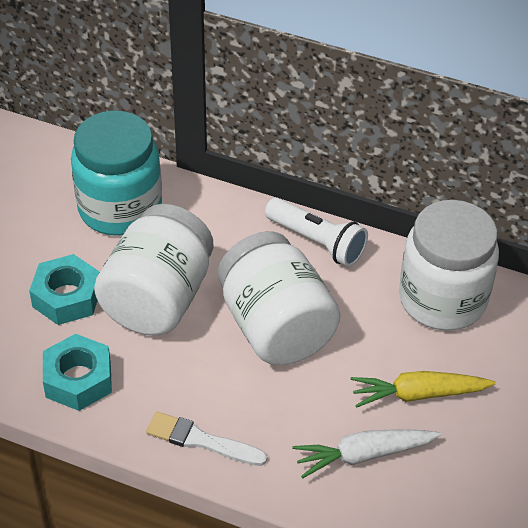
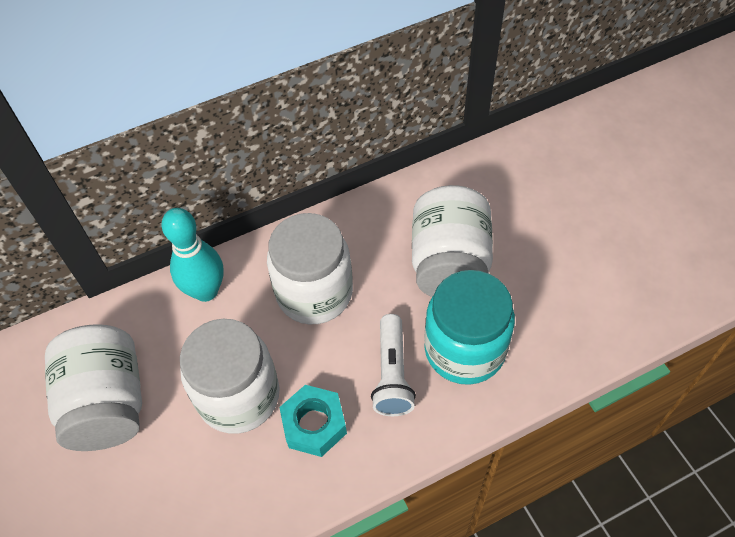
turquoise bowling pin: none = 0 -> [162,208,224,302] = 1
turquoise nut: [29,254,100,325] [43,334,112,411] = 2 -> [279,385,347,457] = 1
white brush: [146,412,267,466] = 1 -> none = 0
white carrot: [292,429,441,478] = 1 -> none = 0
white jar: [94,204,213,335] [218,231,341,365] [399,200,499,331] = 3 -> [45,324,142,451] [180,319,280,434] [267,213,353,324] [412,185,493,297] = 4
yellow carrot: [351,371,496,408] = 1 -> none = 0

